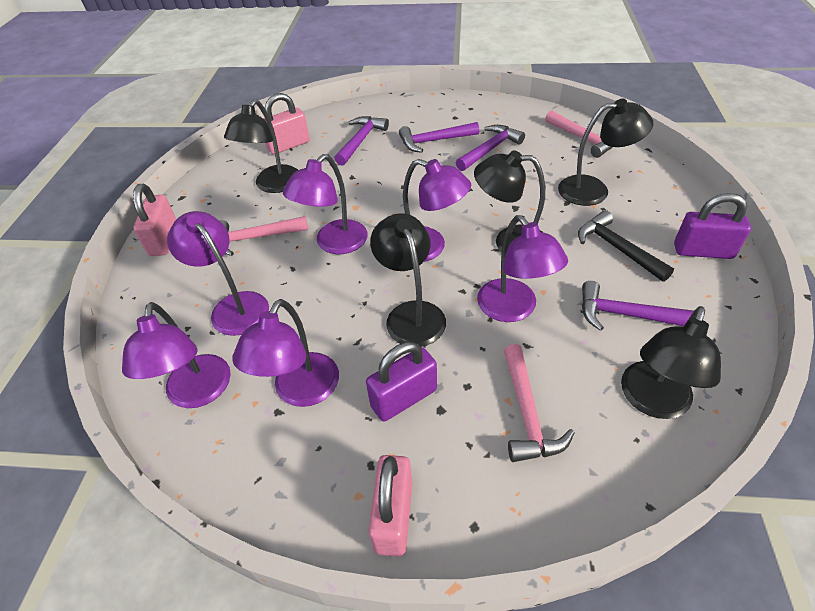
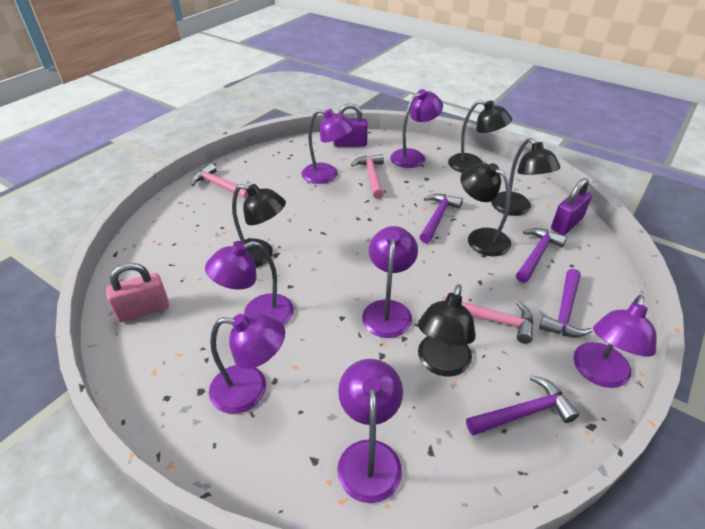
black hammer: [578,210,674,282] = 1 -> none = 0
pink padlock: [133,184,177,256] [264,93,310,154] [368,455,412,557] = 3 -> [106,263,169,322] = 1
purple lamp: [122,302,231,408] [167,211,269,336] [232,299,339,407] [283,154,368,254] [403,159,471,262] [477,215,568,322] = 6 -> [205,241,294,326] [209,314,285,414] [302,109,354,184] [337,359,403,503] [362,226,418,338] [390,89,443,168] [573,295,657,388] = 7

